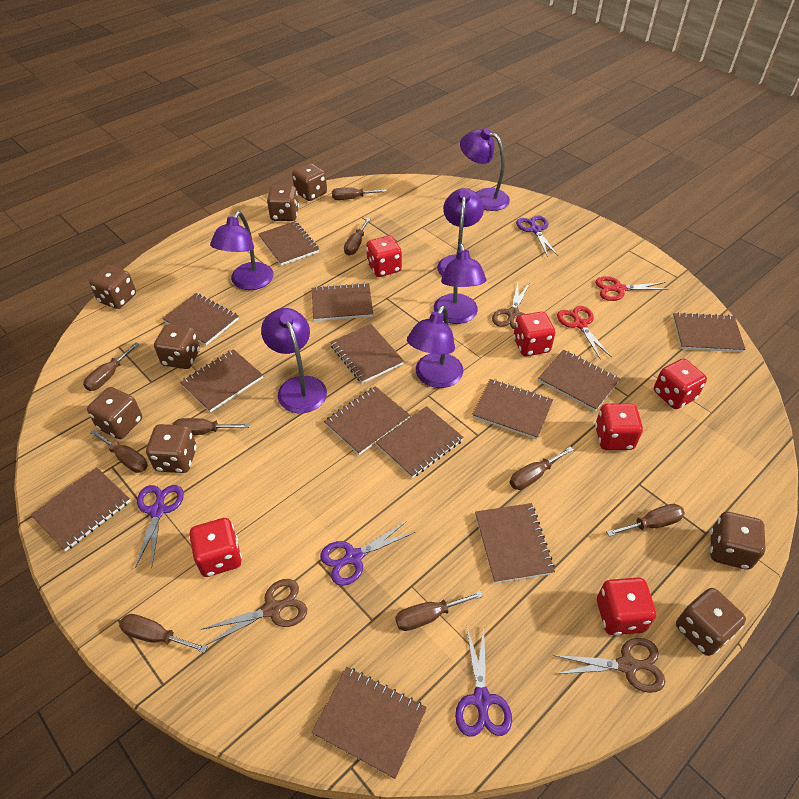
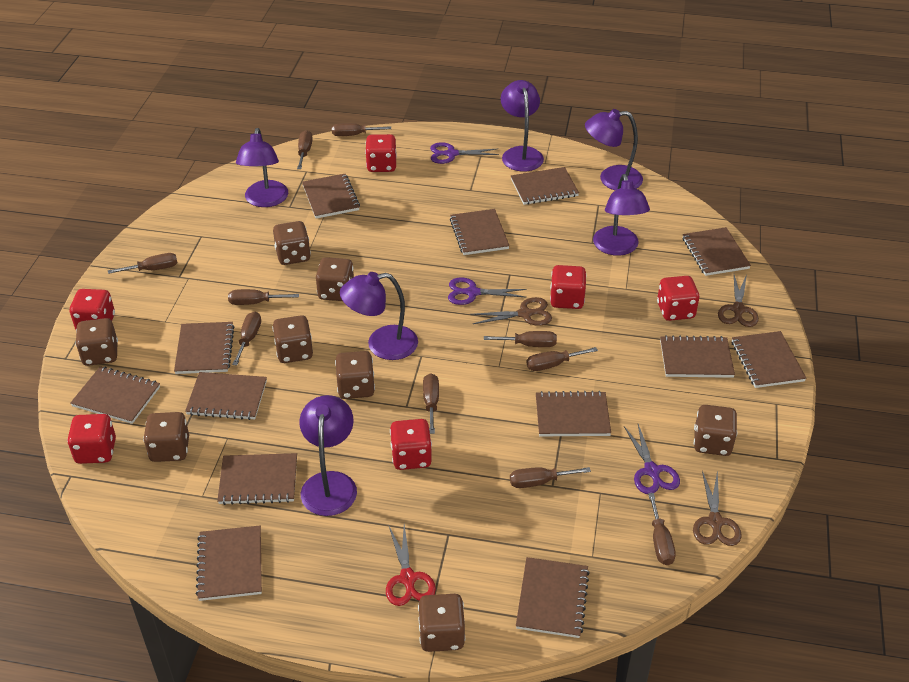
brown screwdriver: [83,342,139,391] [90,430,148,473] [119,614,207,653] [172,418,249,435] [332,187,387,200] [344,218,370,255] [395,591,483,631] [509,446,574,490] [607,504,685,537] = 9 -> [108,253,178,274] [228,289,299,305] [232,312,261,366] [297,130,313,169] [332,123,391,136] [423,373,439,434] [484,331,557,347] [510,467,591,488] [527,347,598,371] [648,493,676,565] = 10
purple scissors: [135,485,184,568] [320,521,415,586] [455,625,512,737] [516,215,558,257] = 4 -> [430,142,499,164] [448,278,527,305] [624,424,680,494] = 3
red scissors: [557,306,612,360] [595,276,669,301] = 2 -> [386,524,436,606] = 1

